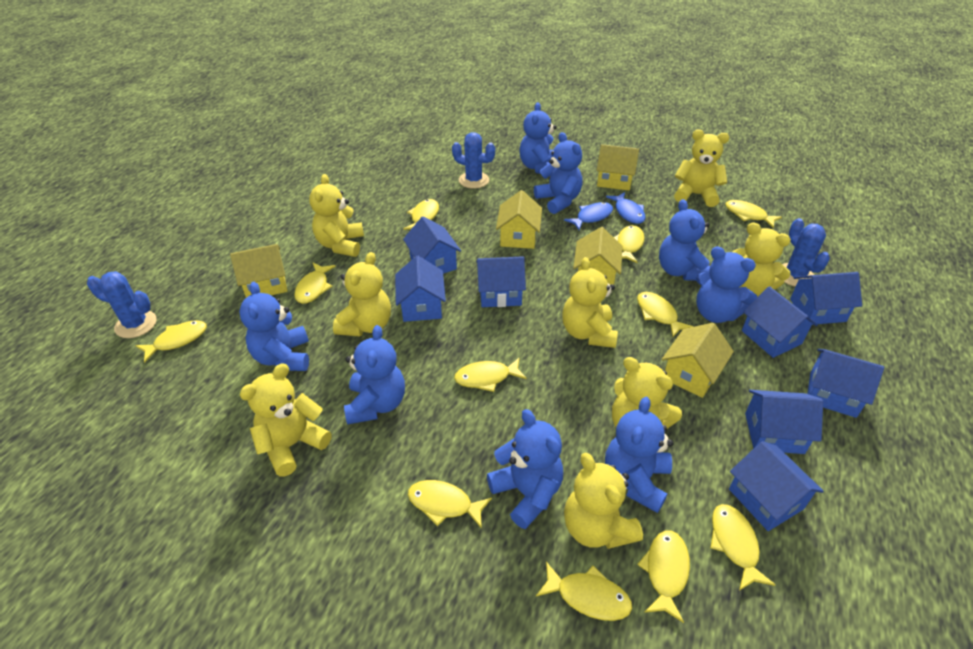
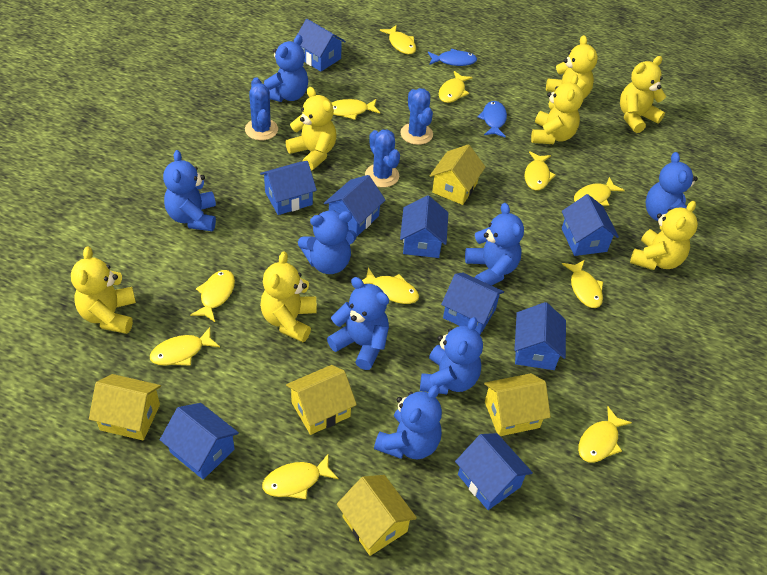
blue house: [395,256,446,322] [403,216,461,274] [476,256,526,307] [729,441,824,531] [742,286,818,358] [745,390,823,454] [790,272,862,325] [807,349,884,418] = 8 -> [160,403,239,479] [260,161,317,215] [293,19,346,72] [324,175,385,237] [400,195,448,258] [441,273,504,335] [455,433,533,510] [514,302,566,370] [562,194,619,256] = 9
yellow teddy bear: [239,363,332,477] [309,174,364,257] [333,252,391,337] [562,257,618,348] [564,453,643,549] [612,357,682,429] [674,130,729,207] [732,223,791,296] = 8 -> [71,246,136,334] [260,251,317,342] [285,87,337,171] [531,74,584,144] [546,35,598,99] [620,56,666,133] [630,201,698,270] = 7

